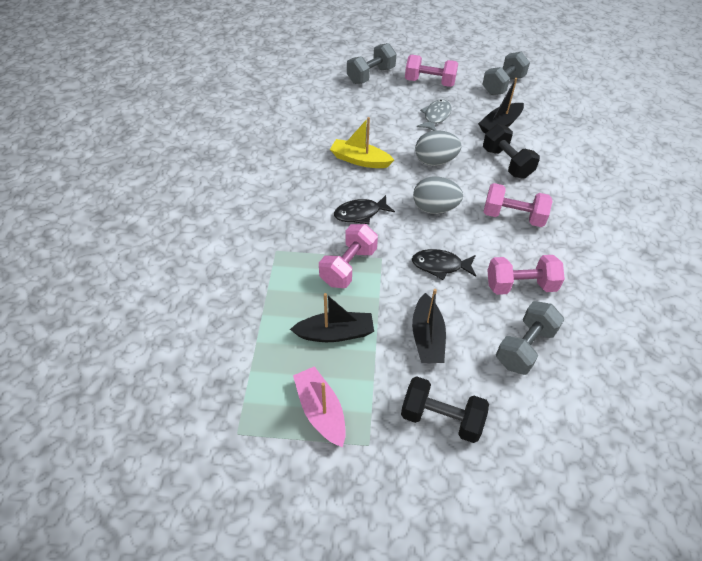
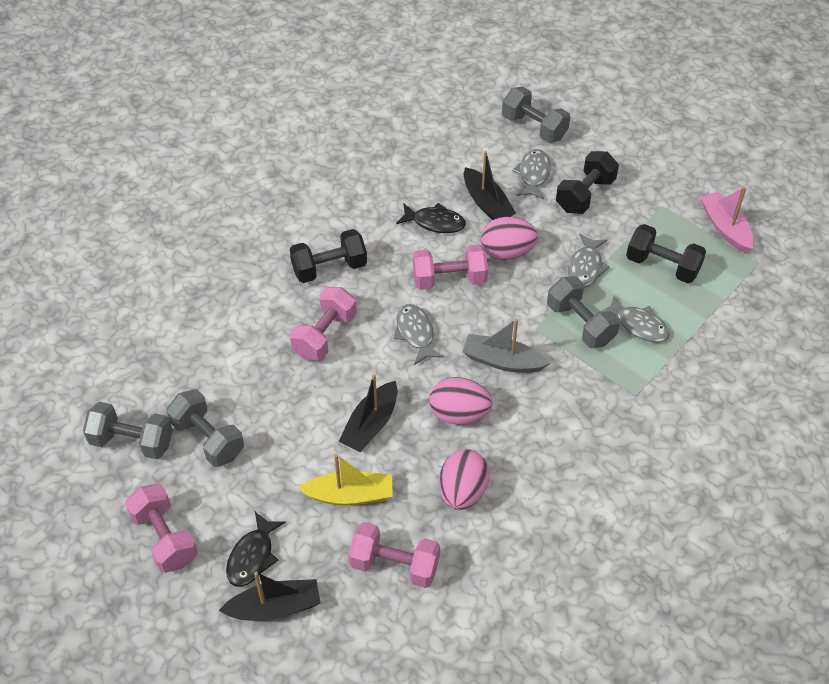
black dumbbell: [401,376,489,443] [483,124,540,179] = 2 -> [290,229,367,283] [556,151,619,214] [626,224,706,283] = 3
grey boat: none = 0 -> [462,319,550,373] = 1
grey dumbbell: [347,43,396,84] [482,52,530,95] [496,301,564,375] = 3 -> [83,402,173,459] [167,389,244,467] [502,87,570,143] [547,276,620,348] = 4
grey egg: [413,176,463,214] [415,130,461,166] = 2 -> none = 0
grey fish: [417,99,452,131] = 1 -> [394,304,444,365] [512,149,551,199] [568,234,610,288] [600,295,670,342] = 4
pink egg: none = 0 -> [429,377,493,425] [439,449,489,510] [481,217,538,260] = 3

